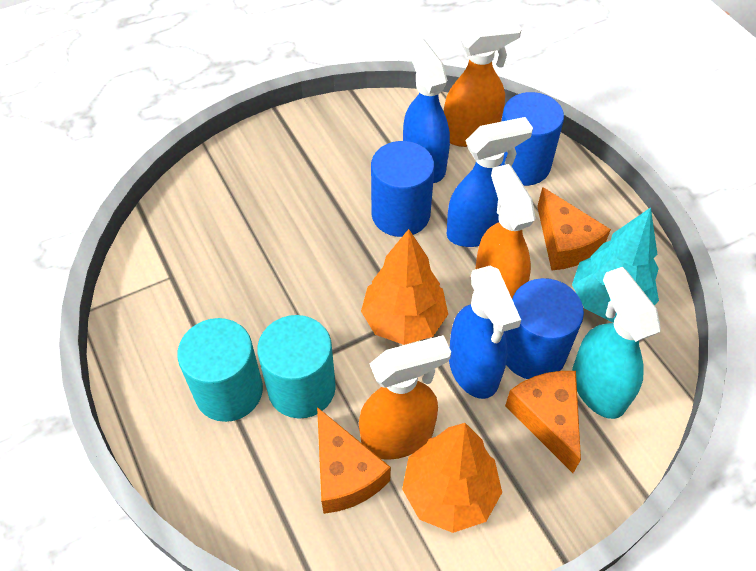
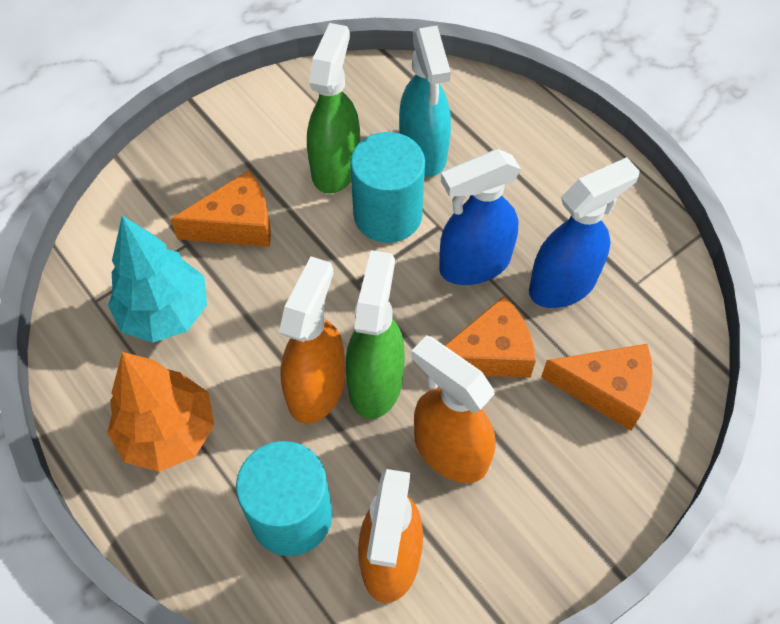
blue cylinder: [371,141,435,237] [501,92,564,186] [504,278,584,379] = 3 -> none = 0
blue spray bottle: [403,38,450,183] [447,117,533,247] [449,266,521,399] = 3 -> [439,149,521,285] [529,157,640,308] = 2
green spray bottle: none = 0 -> [307,23,360,194] [345,250,405,419] = 2
orange tree: [361,229,448,345] [402,423,502,533] = 2 -> [107,352,214,472] = 1

